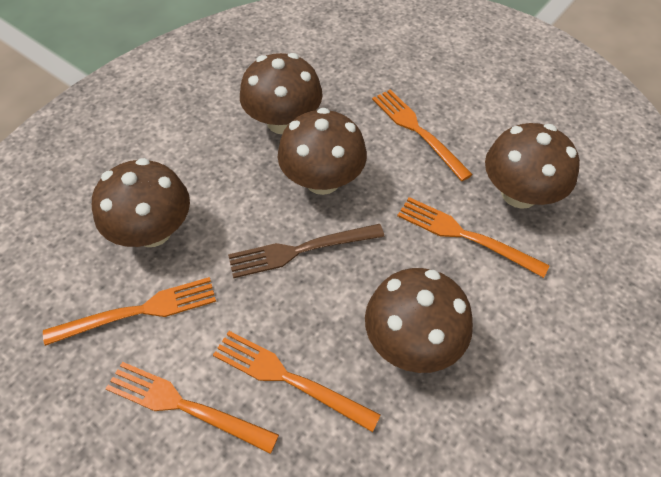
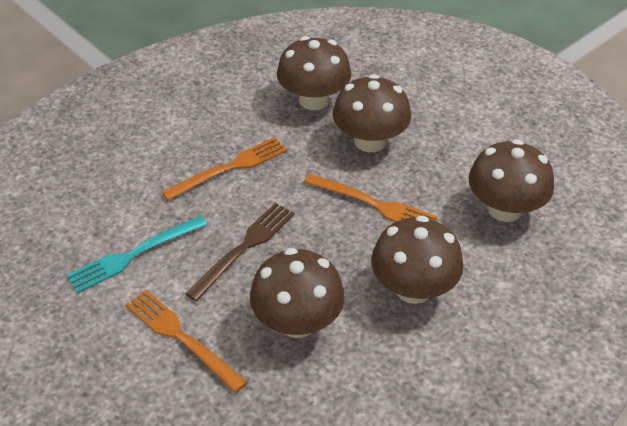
orange fork: [43,277,216,346] [105,362,279,454] [213,331,381,432] [372,89,473,181] [397,197,550,278] = 5 -> [125,290,247,393] [162,137,287,200] [303,173,438,222] = 3
turquoise fork: none = 0 -> [67,215,207,293] = 1

